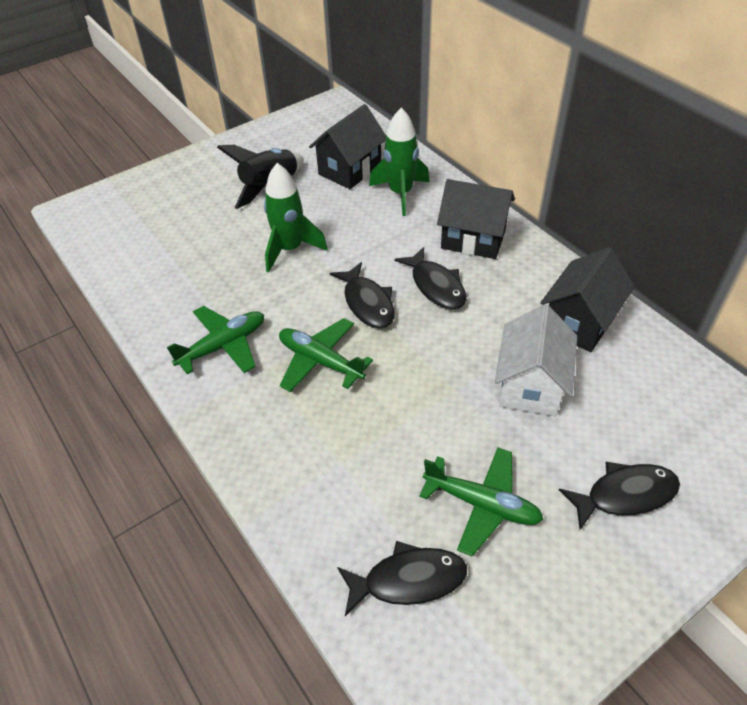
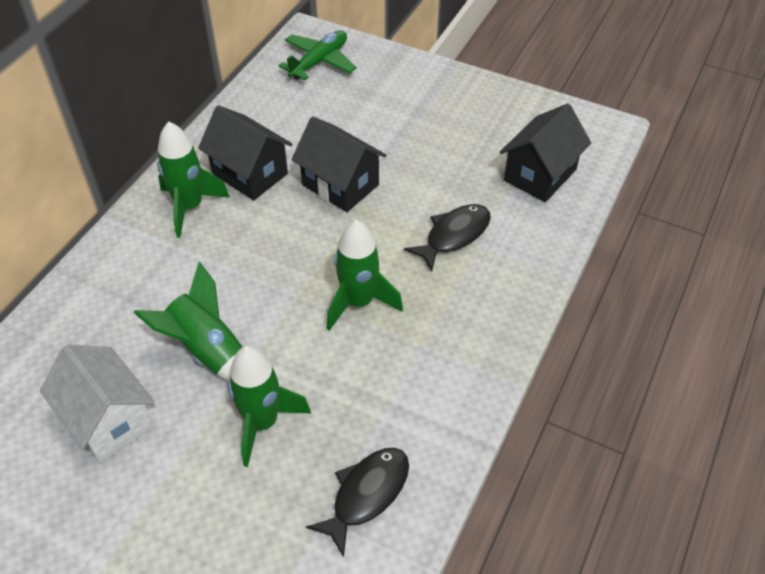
black fish: [330,262,395,329] [337,541,467,616] [395,247,467,310] [559,462,680,530] = 4 -> [306,448,409,557] [404,204,491,271] = 2
black rocket: [217,145,304,209] = 1 -> none = 0
green plane: [167,306,264,374] [279,318,373,392] [419,447,544,557] = 3 -> [279,30,357,80] = 1
green rocket: [264,163,328,272] [369,108,429,216] = 2 -> [134,262,243,381] [157,122,230,238] [228,345,311,467] [326,220,403,331] = 4

